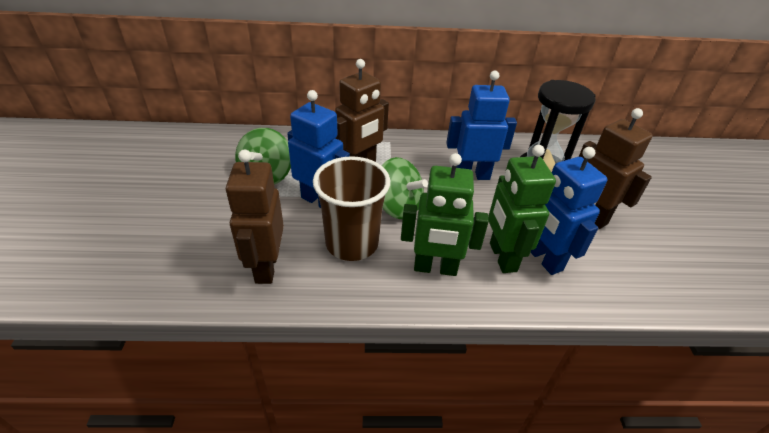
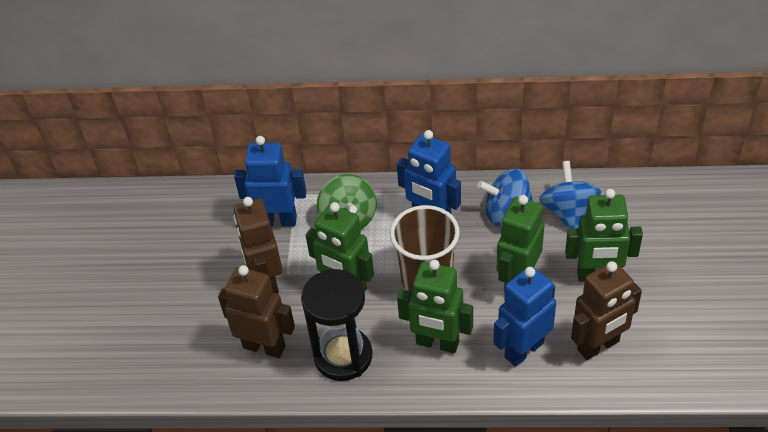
blue spinning top: none = 0 -> [477,168,534,226] [539,161,601,229] = 2
green robot: [401,153,489,276] [488,145,556,273] = 2 -> [306,202,374,291] [397,259,473,353] [496,195,545,293] [565,189,643,282] = 4
green spinning top: [235,128,291,185] [381,157,428,219] = 2 -> [317,174,377,230] = 1

